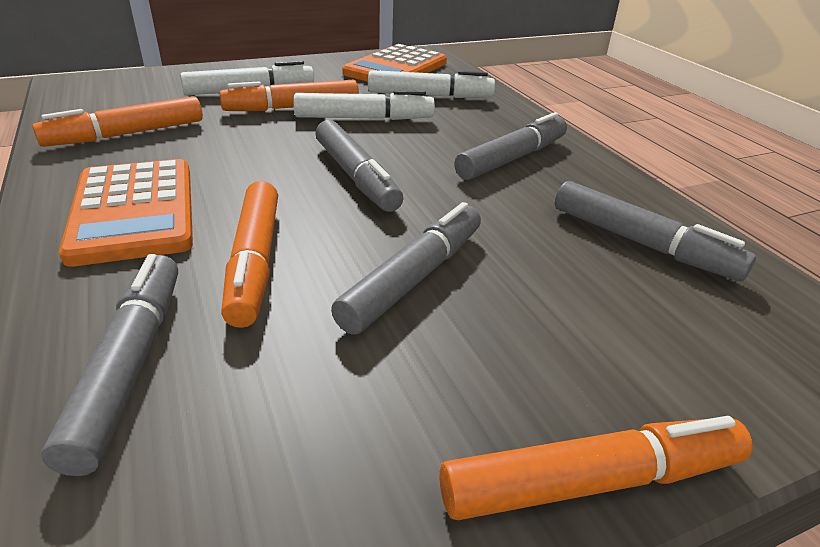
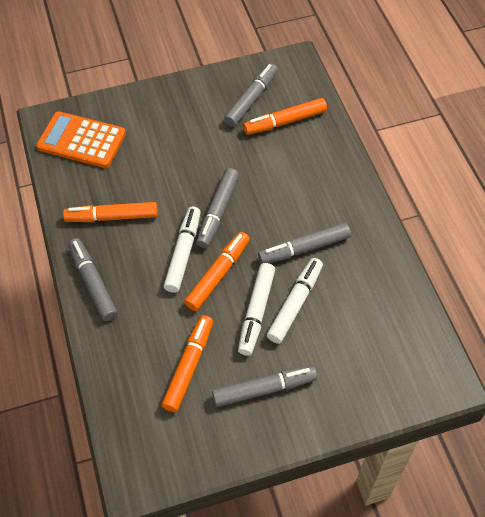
orange calculator: [59,159,193,267] [342,44,447,82] = 2 -> [36,111,126,168] = 1

